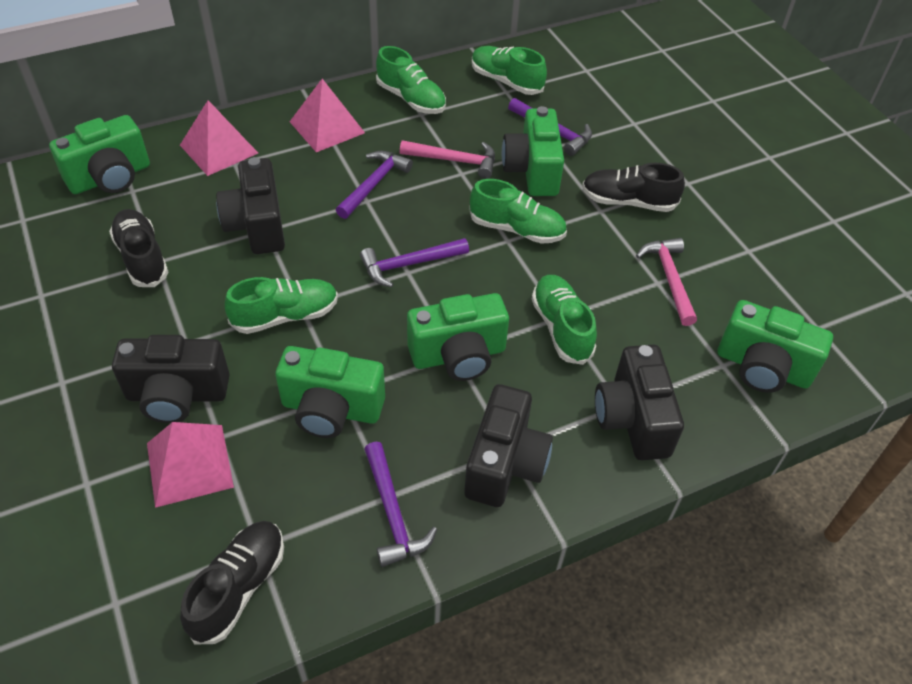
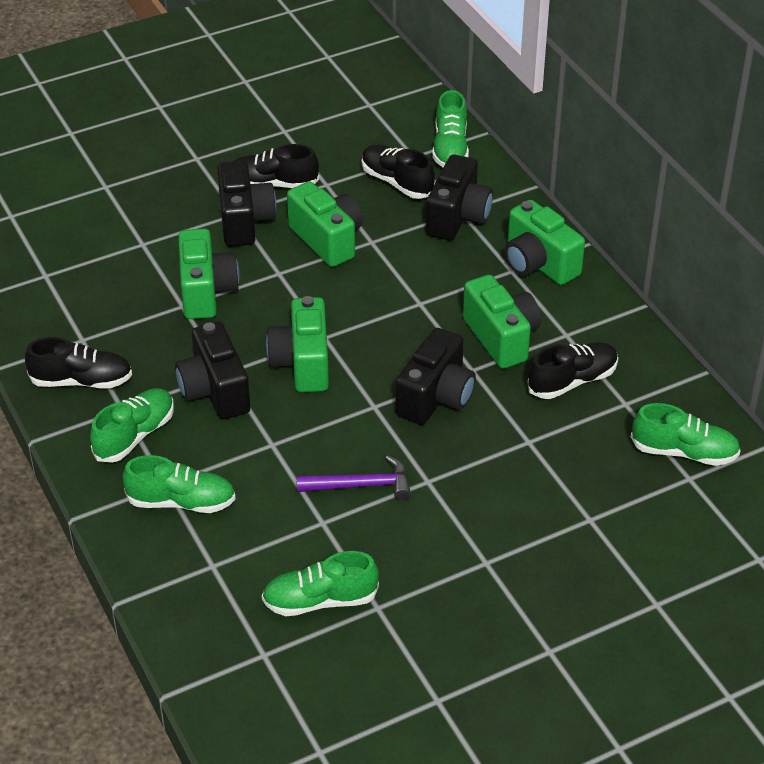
black shoe: [109,209,168,287] [180,521,284,645] [582,163,685,212] = 3 -> [25,337,132,389] [234,144,319,188] [362,144,435,199] [528,342,618,399] = 4
pink hammer: [400,140,495,179] [636,238,697,326] = 2 -> none = 0
pink pyramid: [147,422,234,508] [180,100,258,176] [290,79,365,152] = 3 -> none = 0
purple hammer: [336,151,413,219] [360,238,469,287] [364,442,437,567] [508,98,592,156] = 4 -> [297,455,411,500] = 1

